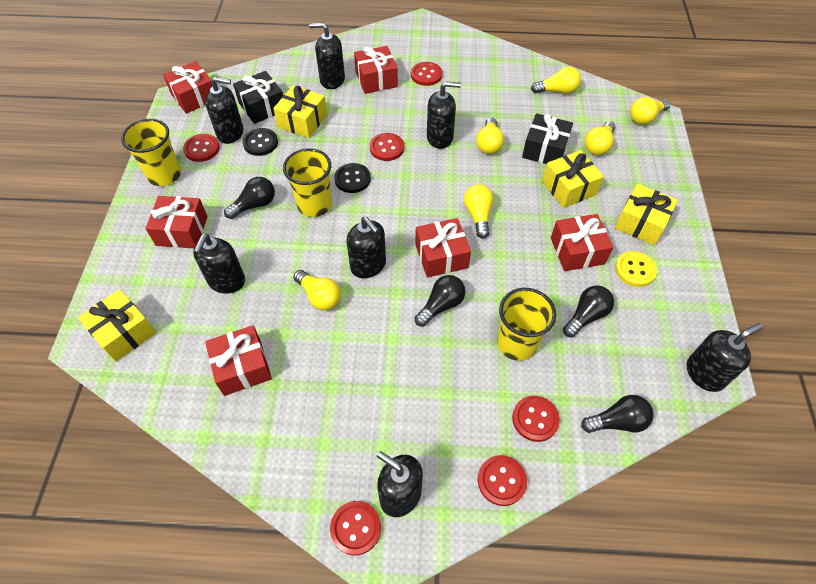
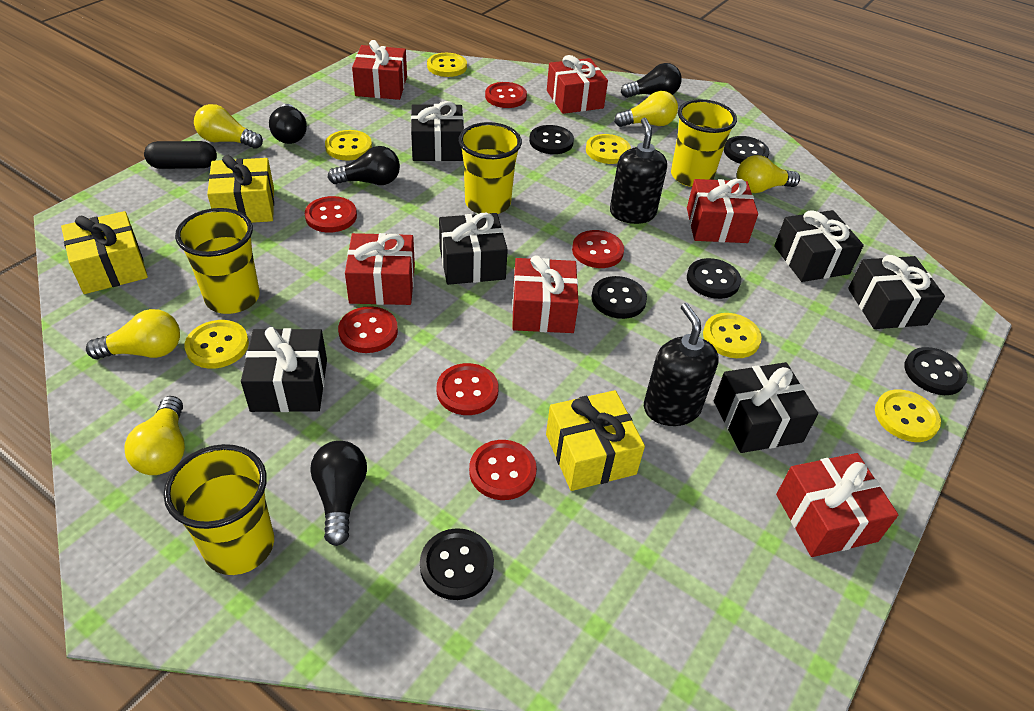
black button: [243,128,278,156] [334,163,371,193] = 2 -> [420,528,494,600] [529,125,574,154] [592,276,647,319] [687,258,741,299] [724,136,769,164] [904,347,968,395] = 6
black capsule: none = 0 -> [144,141,217,169] = 1
black gift: [233,71,283,124] [522,113,573,164] = 2 -> [241,327,327,412] [411,101,464,161] [439,213,508,285] [714,362,818,453] [774,210,864,282] [848,255,945,329] = 6
black soap dispenser: [193,234,245,294] [205,77,243,144] [309,23,345,89] [347,217,386,278] [376,451,423,517] [427,81,461,149] [687,323,763,392] = 7 -> [610,117,667,224] [644,303,719,426] = 2
yellow button: [615,251,657,287] = 1 -> [184,320,249,369] [325,130,372,161] [427,53,467,77] [586,134,631,164] [703,313,762,358] [875,389,941,442] = 6
yellow cup: [121,119,181,186] [283,148,332,217] [497,288,556,361] = 3 -> [164,444,274,575] [175,208,260,314] [459,122,522,214] [671,99,737,187] = 4
yellow gift: [78,289,156,362] [273,85,327,138] [542,150,604,208] [615,184,678,245] = 4 -> [61,211,148,294] [207,155,274,223] [546,390,645,491] = 3
yellow light bulb: [293,270,341,311] [464,184,494,238] [476,117,504,154] [531,67,581,94] [585,121,615,155] [630,97,670,125] = 6 -> [86,309,180,359] [124,396,185,475] [194,104,263,149] [614,91,678,127] [737,155,800,193] = 5

